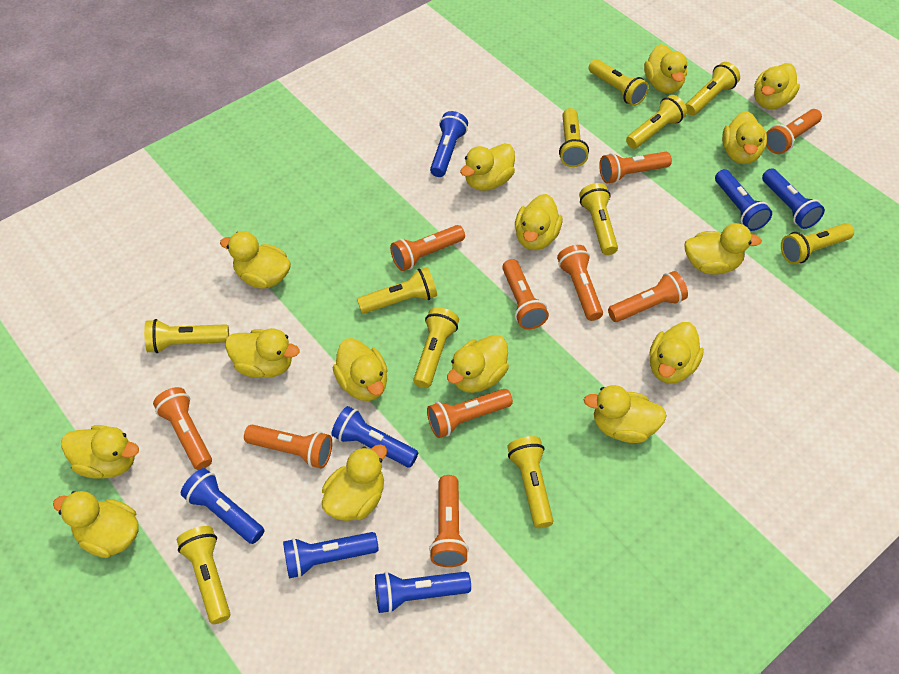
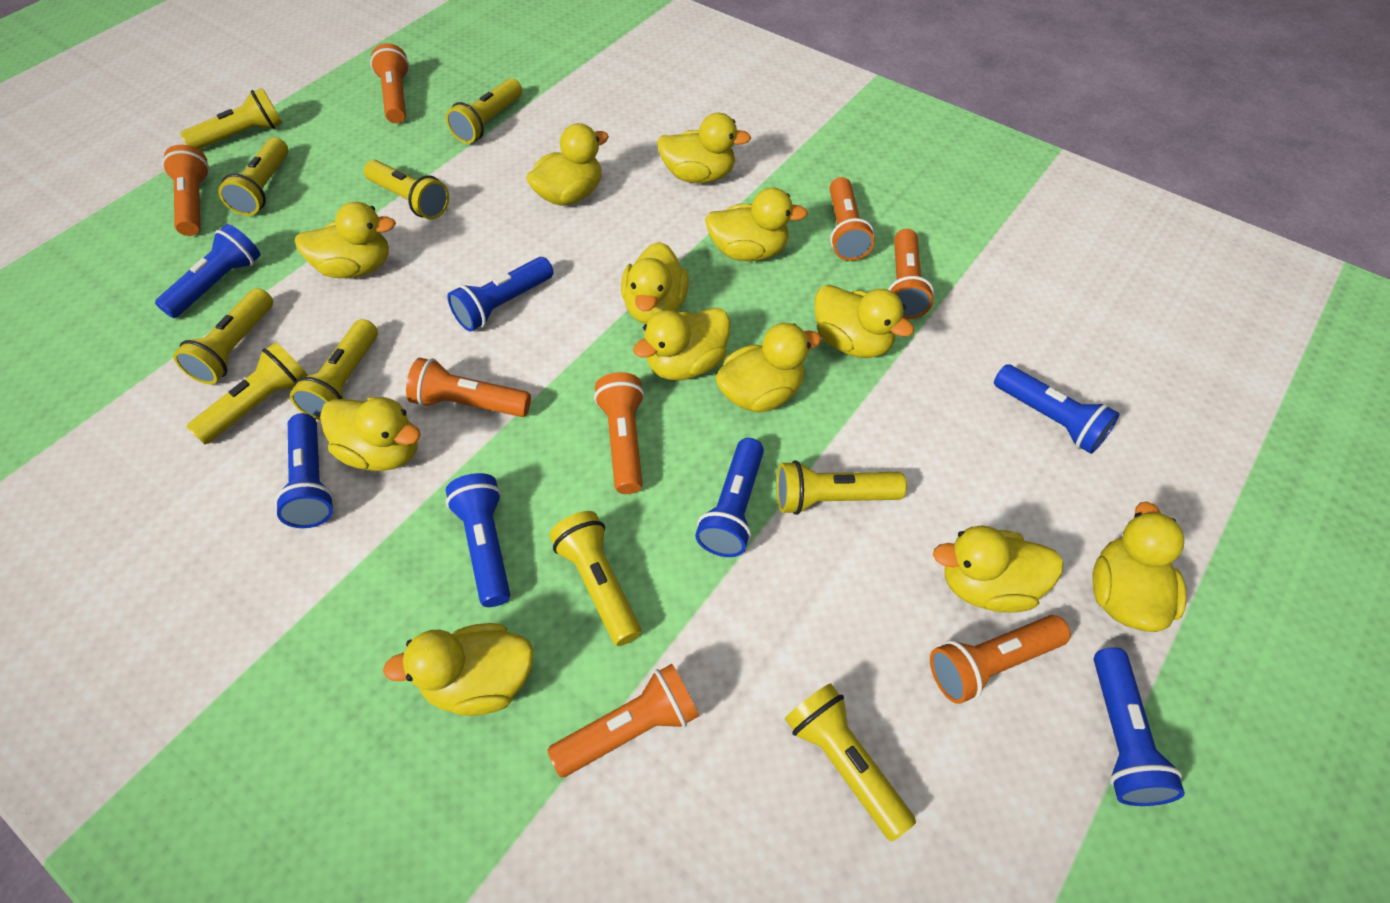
orange flashlight: [153,387,212,470] [244,424,332,469] [390,225,465,271] [427,389,513,438] [429,475,469,567] [502,259,549,329] [557,245,603,321] [599,152,672,183] [608,271,688,322] [766,109,822,154] = 10 -> [162,145,210,236] [370,43,409,124] [406,358,531,417] [547,664,699,777] [594,372,644,494] [830,177,874,261] [888,229,934,319] [930,615,1071,704] = 8
yellow duck: [53,491,138,558] [61,425,139,479] [220,231,291,289] [225,328,300,378] [322,444,387,521] [333,338,388,401] [447,335,509,393] [460,143,515,191] [515,194,562,250] [584,385,667,443] [644,44,687,93] [649,322,704,384] [684,223,762,275] [722,111,767,164] [754,63,800,109] = 15 -> [295,202,396,278] [320,397,421,471] [383,623,534,716] [526,123,609,206] [621,242,689,324] [633,307,730,380] [657,113,751,183] [705,187,808,261] [715,323,821,412] [815,285,914,358] [933,526,1064,613] [1092,502,1186,632] = 12
yellow flashlight: [144,319,229,353] [177,526,230,624] [357,267,437,314] [413,307,459,388] [507,436,553,528] [559,108,589,167] [579,183,618,255] [589,59,649,106] [626,95,687,149] [685,62,740,116] [781,223,854,264] = 11 -> [173,288,273,385] [180,88,283,150] [187,342,308,444] [218,138,288,216] [290,319,378,421] [364,160,449,219] [446,78,522,144] [549,511,641,646] [776,460,907,515] [785,683,916,841] = 10

